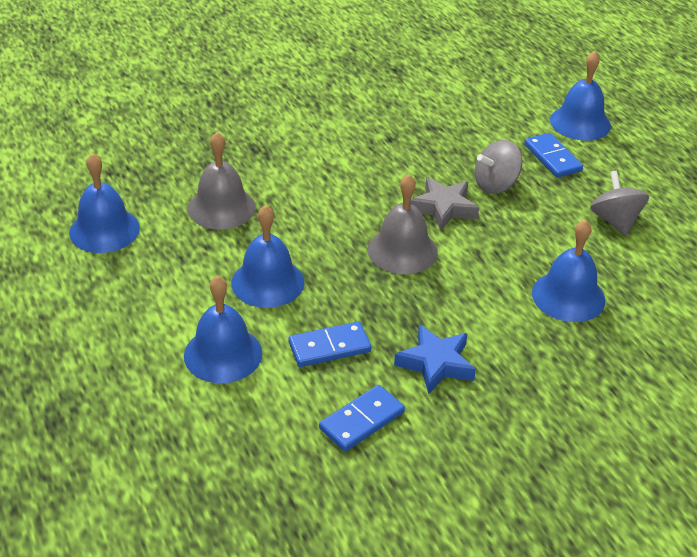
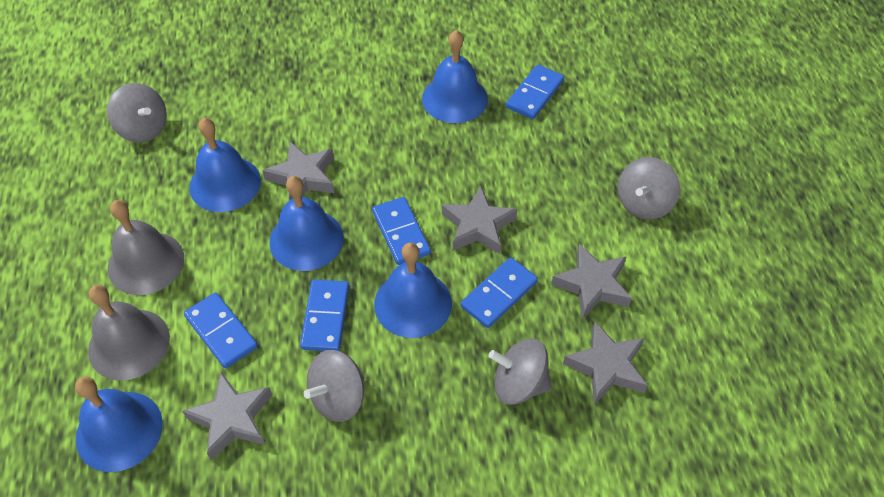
blue domino: [289,322,371,367] [319,385,405,451] [524,133,583,178] = 3 -> [184,292,258,368] [300,280,349,351] [372,197,431,265] [461,257,538,328] [506,65,564,119] = 5
blue star: [394,324,476,394] = 1 -> none = 0
grey spinning top: [475,140,522,194] [590,171,649,236] = 2 -> [107,83,167,142] [304,350,364,422] [488,339,552,405] [618,157,680,220] = 4
grey star: [410,177,479,231] = 1 -> [182,372,272,460] [262,142,334,201] [442,186,517,254] [551,244,632,319] [563,322,648,405] = 5

